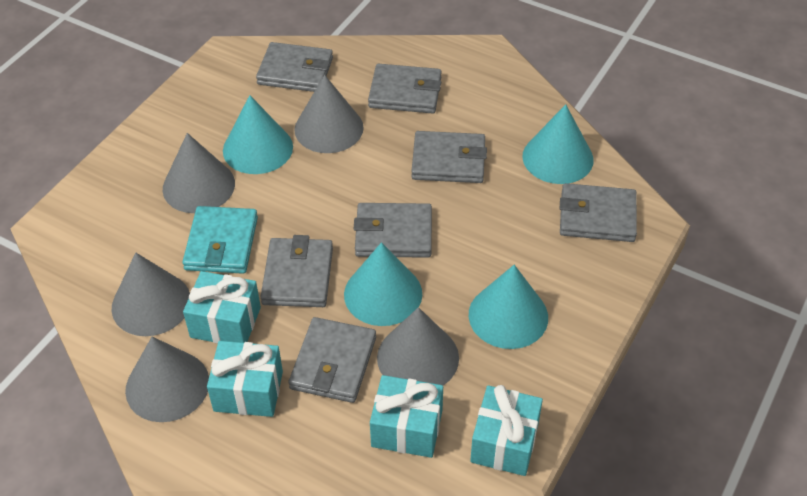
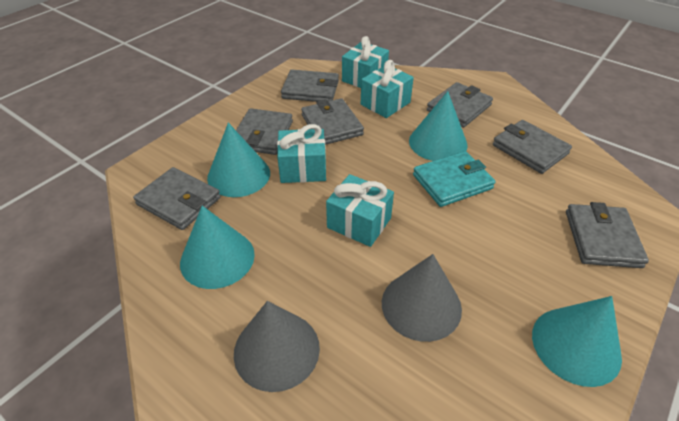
grey cone: [112,253,190,336] [125,337,209,422] [163,133,235,213] [294,75,364,153] [377,307,459,386] = 5 -> [234,301,320,392] [382,254,462,342] = 2

